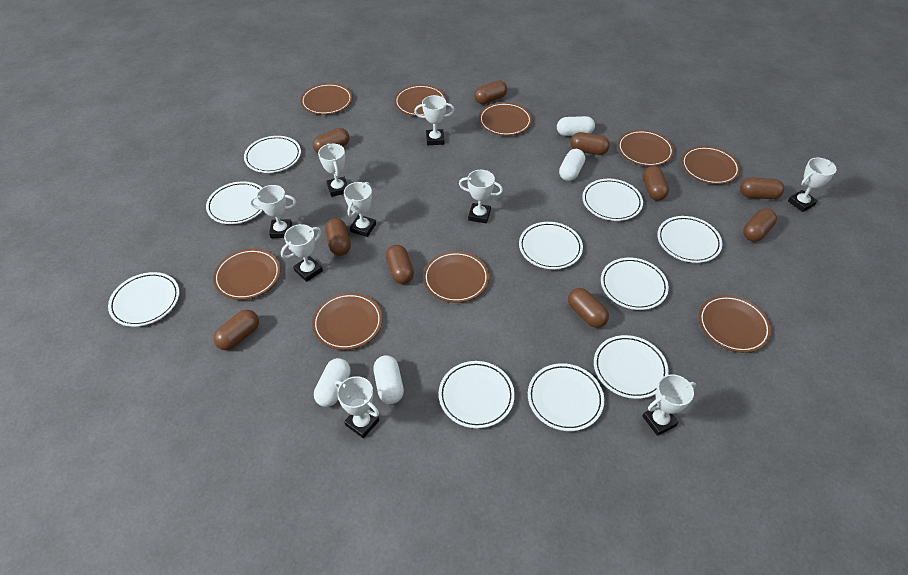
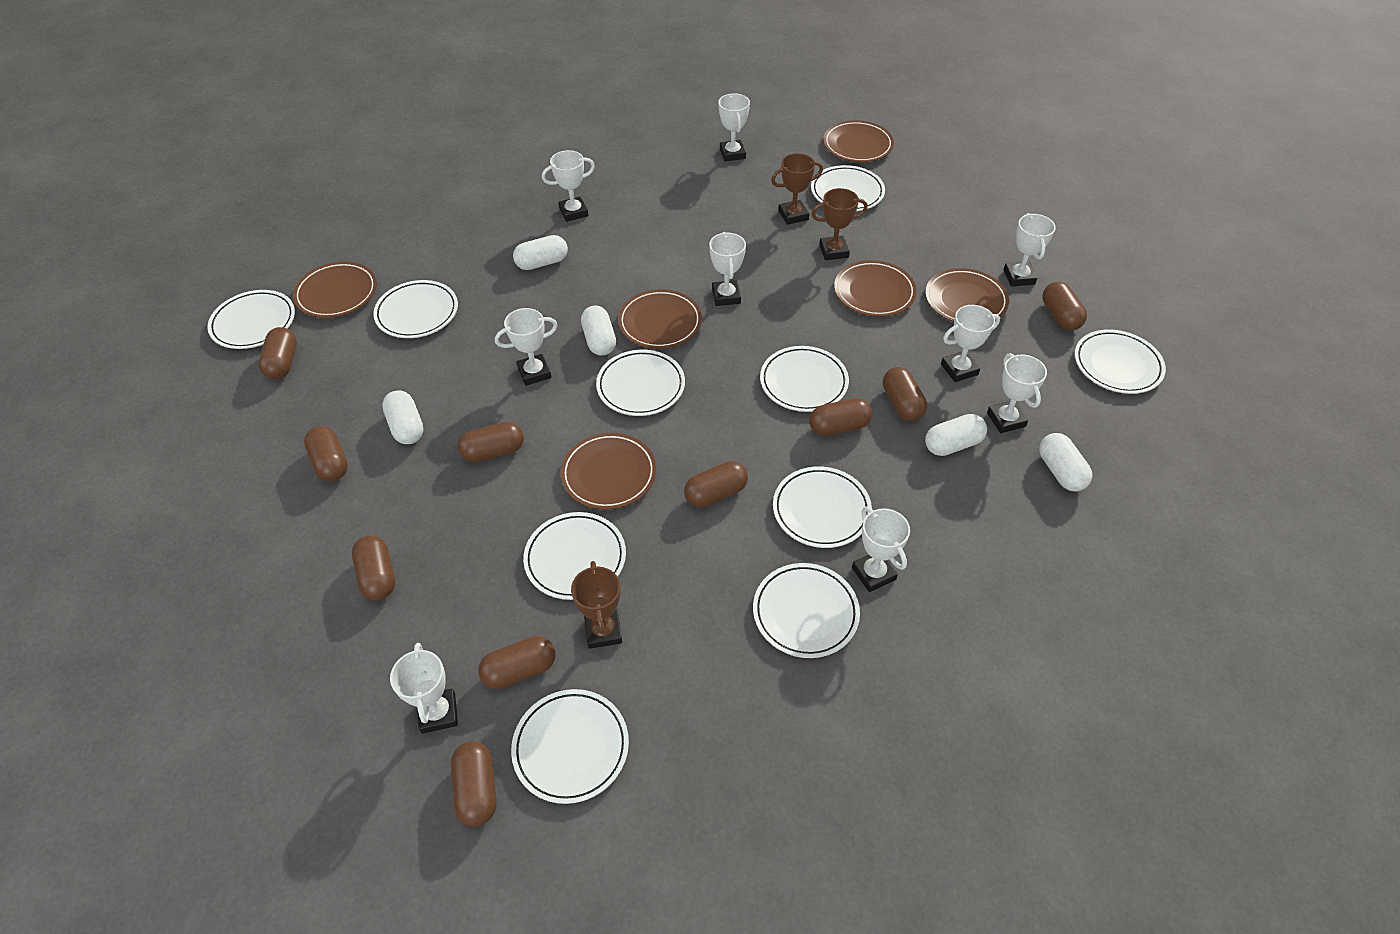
brown plate: [213,248,281,300] [300,83,353,115] [312,293,383,350] [394,85,446,116] [423,251,489,303] [479,102,532,136] [617,130,674,167] [681,146,740,185] [698,295,771,353] = 9 -> [293,262,377,318] [560,433,656,510] [618,289,702,349] [823,120,894,162] [834,260,917,317] [925,268,1009,322] = 6
brown trophy: none = 0 -> [571,561,622,649] [771,153,823,225] [811,188,868,260] = 3
white capsule: [314,358,351,407] [373,355,404,404] [557,116,595,136] [559,149,585,181] = 4 -> [382,390,424,444] [513,235,568,270] [581,305,616,356] [925,414,987,456] [1039,433,1093,492] = 5

